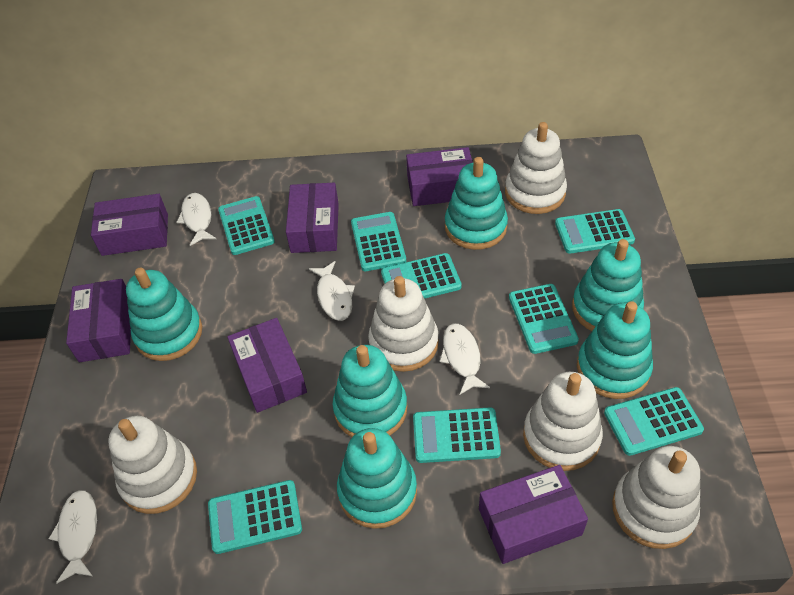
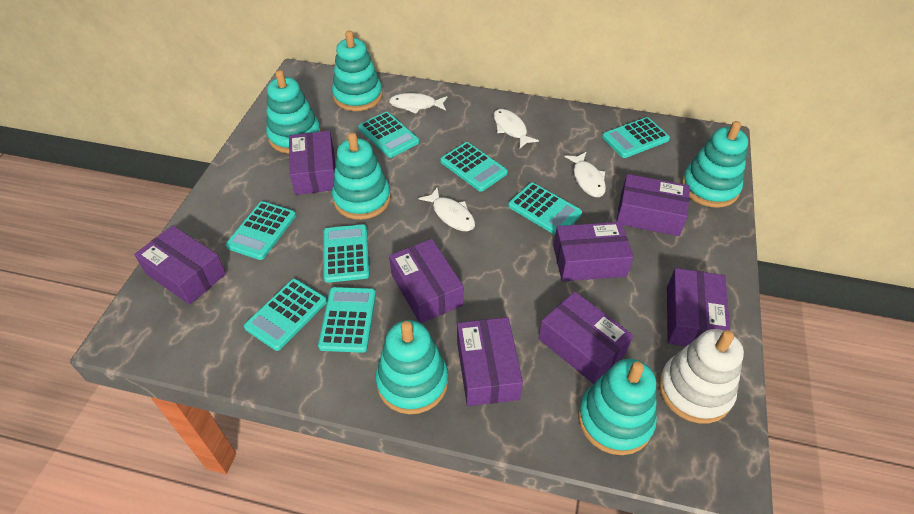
purple box: [66,279,131,362] [91,194,168,256] [227,318,307,413] [286,183,339,253] [406,147,473,206] [479,465,588,564] = 6 -> [134,225,226,305] [289,131,335,195] [389,239,464,323] [457,317,523,406] [538,292,633,384] [553,222,634,281] [617,174,690,236] [667,268,730,347] = 8
white stacking toy: [108,416,197,514] [368,276,439,372] [505,122,567,214] [523,372,603,471] [612,446,700,549] = 5 -> [659,329,744,423] = 1

